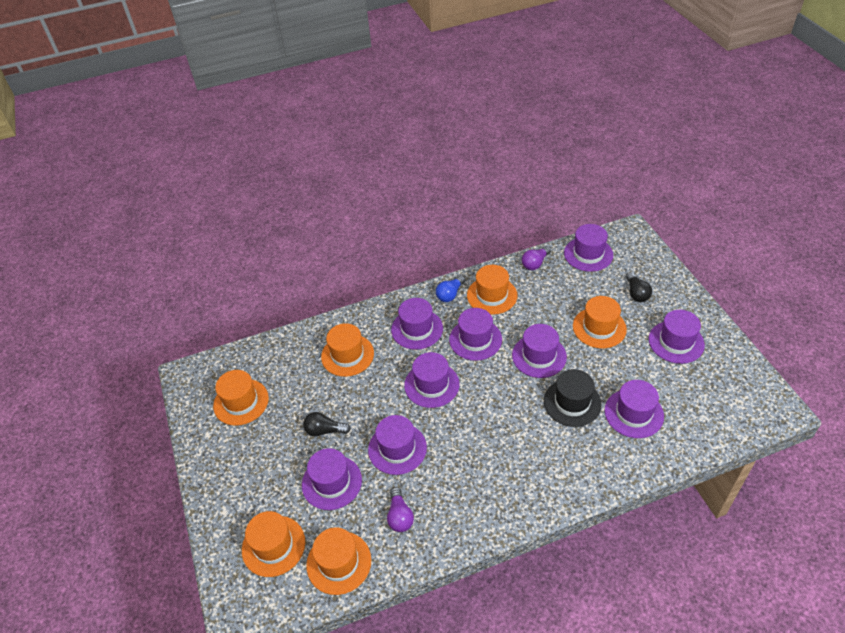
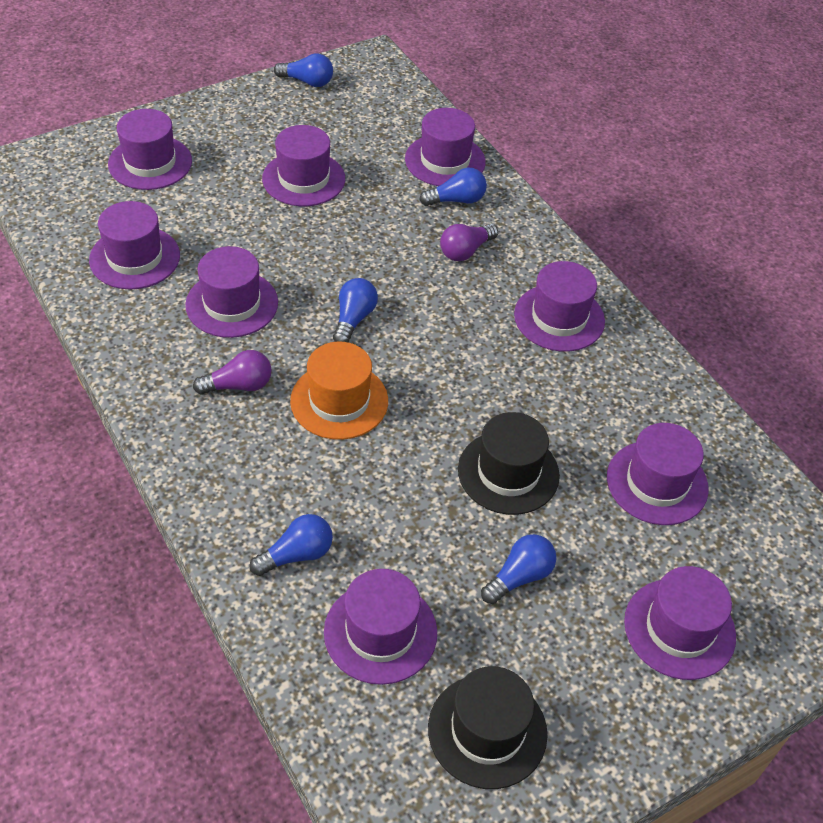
black hat: [544,369,602,427] = 1 -> [428,666,548,789] [458,412,560,515] = 2
black light bulb: [303,412,351,436] [626,272,652,302] = 2 -> none = 0
blue light bulb: [436,275,465,302] = 1 -> [249,514,333,576] [274,53,333,87] [333,278,378,343] [420,168,487,206] [481,534,556,604] = 5
orange hat: [213,370,269,426] [242,511,305,577] [306,527,371,595] [321,323,374,377] [467,265,518,315] [573,296,627,348] = 6 -> [290,342,388,440] = 1

